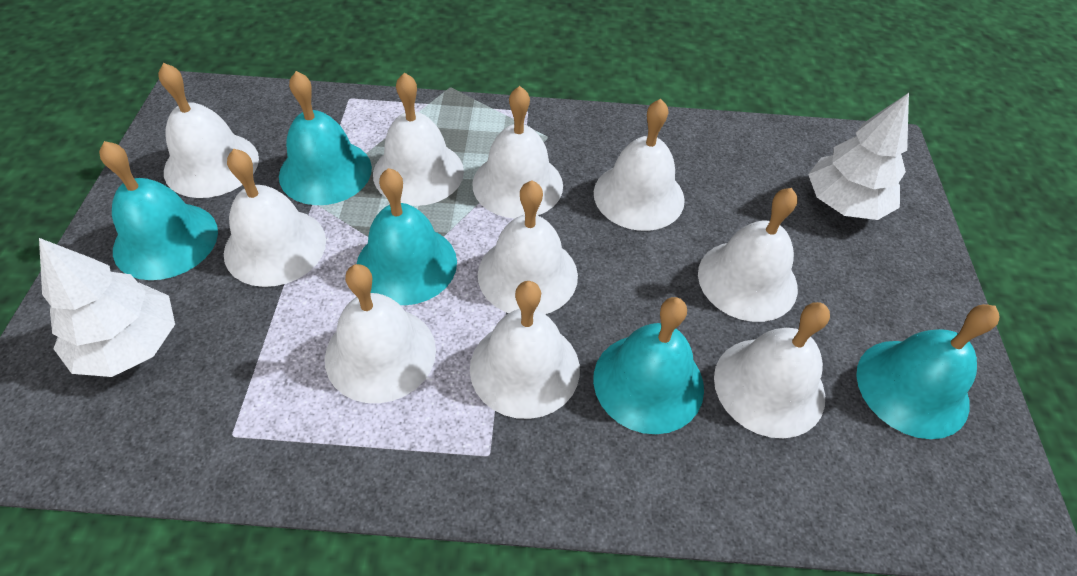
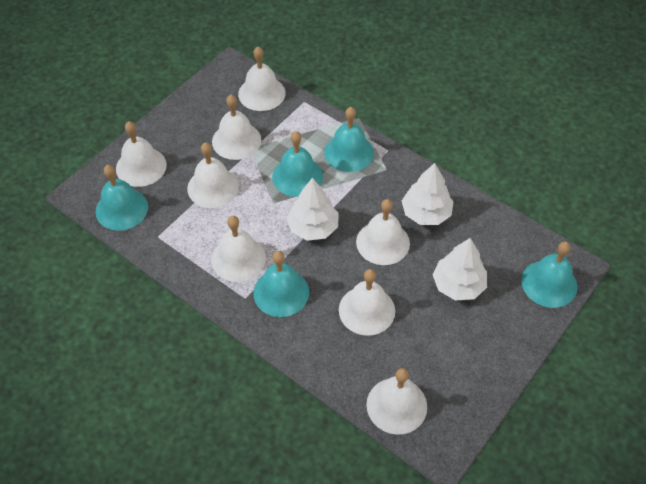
white bell: [158,63,259,198] [224,149,326,287] [325,264,436,403] [373,72,464,206] [470,281,580,419] [472,86,563,218] [478,180,578,314] [594,99,685,231] [698,188,798,322] [714,302,830,438] = 10 -> [116,121,167,187] [187,142,239,208] [211,216,266,282] [212,95,261,160] [238,47,286,111] [339,269,395,336] [356,199,410,265] [366,368,427,435] = 8
white tree: [39,238,175,377] [808,93,909,220] = 2 -> [286,178,339,241] [402,163,454,225] [432,238,487,301] = 3

